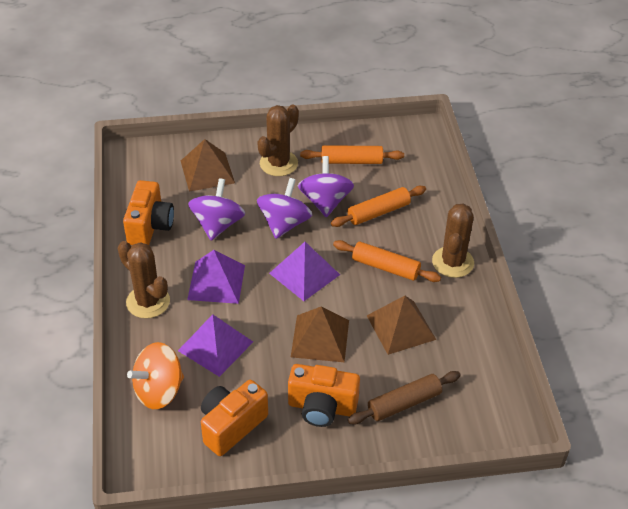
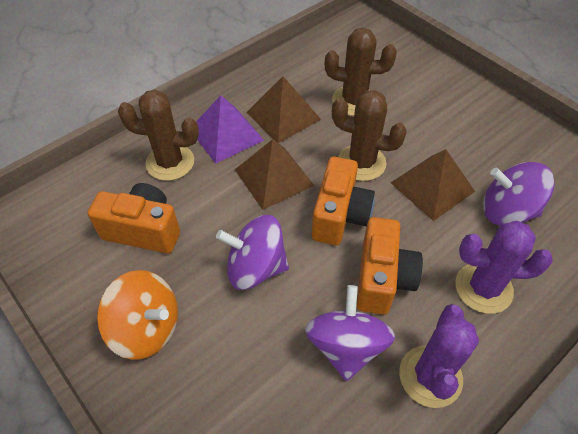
brown rolling pin: [348,371,461,425] = 1 -> none = 0
orange rolling pin: [300,145,404,164] [331,186,426,227] [333,240,441,282] = 3 -> none = 0
purple cactus: none = 0 -> [399,304,479,408] [455,221,553,314] = 2
purple pyramid: [178,314,253,377] [187,250,245,304] [269,242,340,301] = 3 -> [196,95,264,164] = 1

